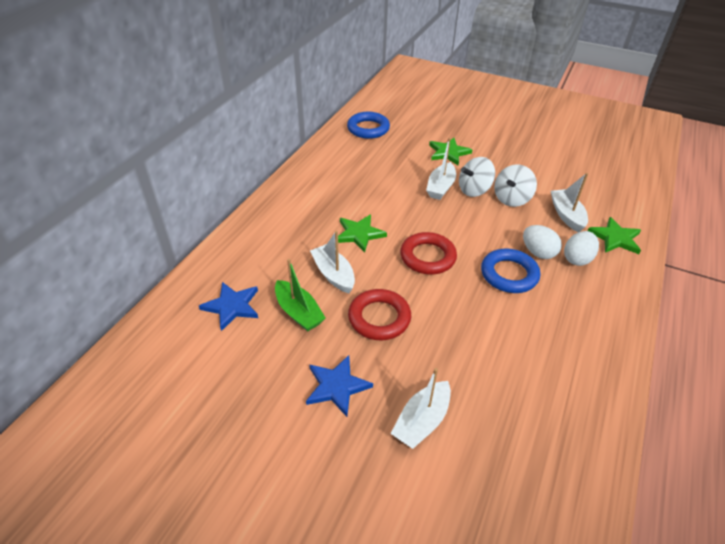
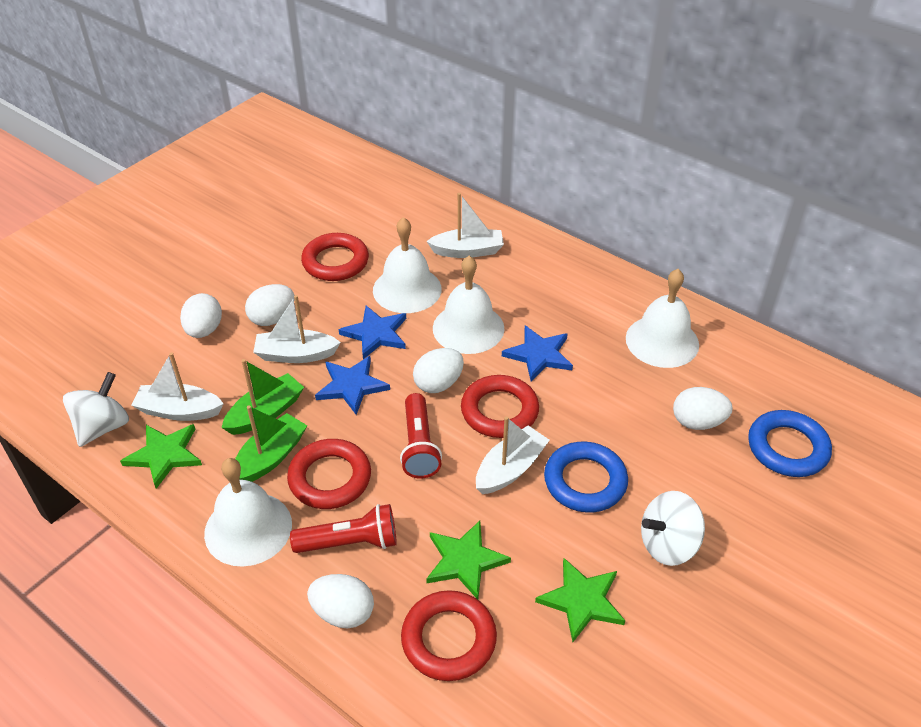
blue star: [199,282,258,331] [306,355,373,417] = 2 -> [315,356,390,415] [339,305,406,359] [502,326,573,381] = 3
green boat: [275,259,326,331] = 1 -> [221,359,304,435] [235,405,307,482] = 2
red flashlight: none = 0 -> [290,504,397,553] [400,393,442,479] = 2
red ring: [348,289,411,340] [400,232,457,274] = 2 -> [287,439,371,509] [301,233,369,281] [401,590,497,681] [461,375,539,438] = 4
white bell: none = 0 -> [204,458,292,567] [373,217,442,313] [433,256,505,354] [626,269,699,368] = 4
white egg: [523,225,562,259] [564,231,599,266] = 2 -> [180,293,222,338] [245,284,294,326] [307,574,374,628] [413,348,464,393] [673,387,732,430] = 5

